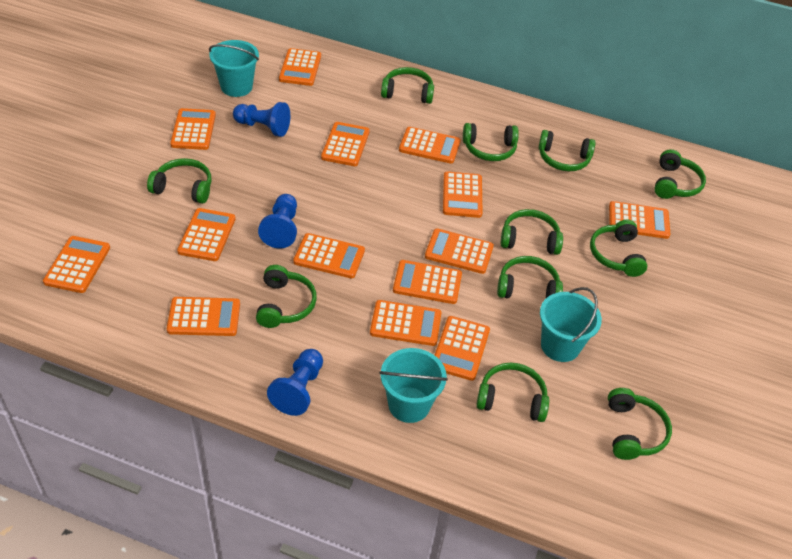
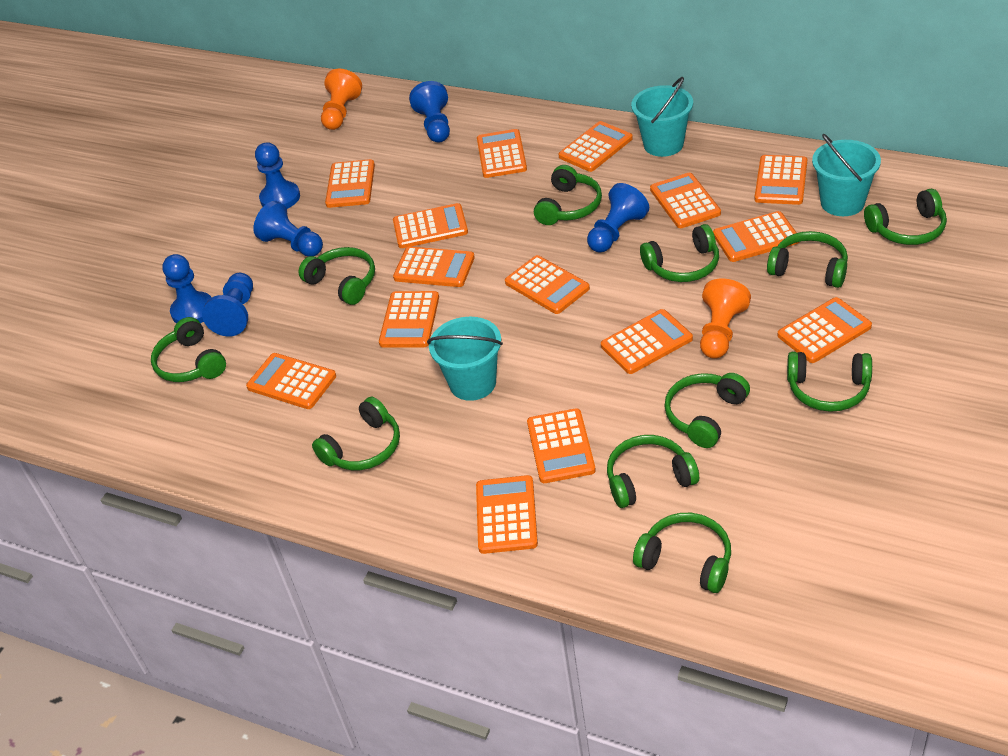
blue pawn: [233,102,290,137] [258,194,297,249] [267,349,323,416] = 3 -> [162,254,212,324] [202,273,253,337] [253,201,323,257] [255,142,300,209] [409,81,450,143] [587,183,649,252] = 6
orange calculator: [43,236,110,293] [167,297,240,336] [170,108,216,150] [177,208,236,261] [279,48,321,86] [293,233,365,278] [321,122,370,166] [370,300,441,346] [393,260,462,304] [399,127,461,164] [425,229,494,274] [435,316,490,381] [443,172,483,218] [609,201,670,239] = 14 -> [246,353,336,409] [325,159,375,208] [379,291,439,348] [393,203,468,248] [393,247,475,287] [476,475,538,554] [477,129,527,178] [505,255,590,314] [527,408,596,483] [559,121,633,172] [601,309,693,374] [650,173,721,228] [713,211,799,262] [754,155,807,205] [778,297,872,363] = 15
orange pawn: none = 0 -> [321,69,362,130] [700,278,751,359] = 2

